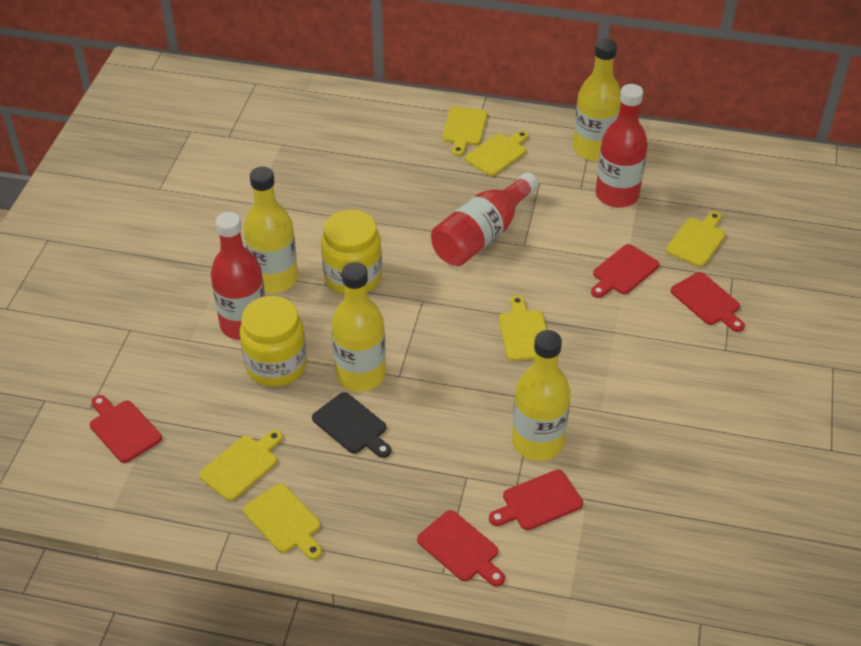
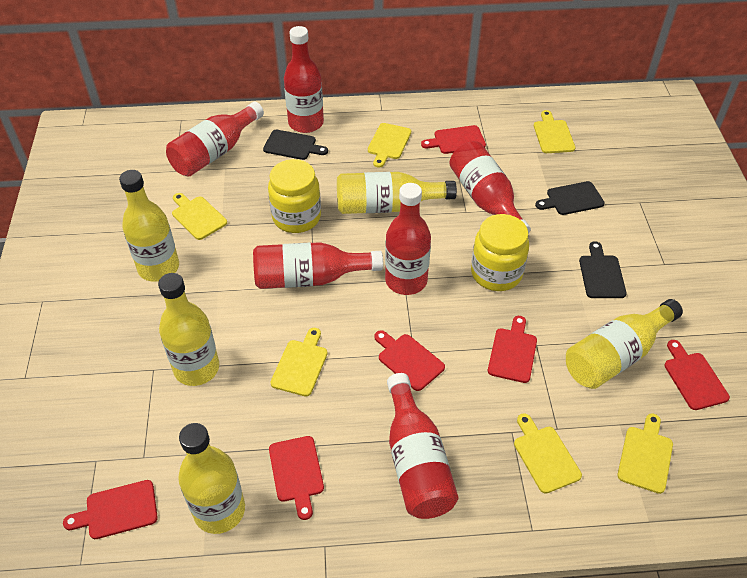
black cutting board: [312,392,391,458] = 1 -> [263,130,328,160] [535,181,605,215] [579,241,626,298] = 3
red bottle: [211,212,265,340] [431,172,539,266] [595,84,648,208] = 3 -> [166,102,264,177] [253,242,383,289] [284,26,324,133] [385,183,431,295] [387,373,458,519] [449,141,531,234] = 6
red cutting board: [90,395,162,463] [417,510,505,587] [489,470,583,530] [591,244,659,298] [671,272,745,332] = 5 -> [63,480,158,539] [269,436,324,520] [374,330,445,391] [421,125,486,154] [488,316,537,383] [664,340,730,410] = 6
yellow bottle: [244,167,298,293] [331,262,386,392] [512,330,571,461] [573,39,621,161] = 4 -> [119,170,179,282] [158,273,219,386] [178,423,245,534] [337,172,457,214] [566,299,683,389] = 5

